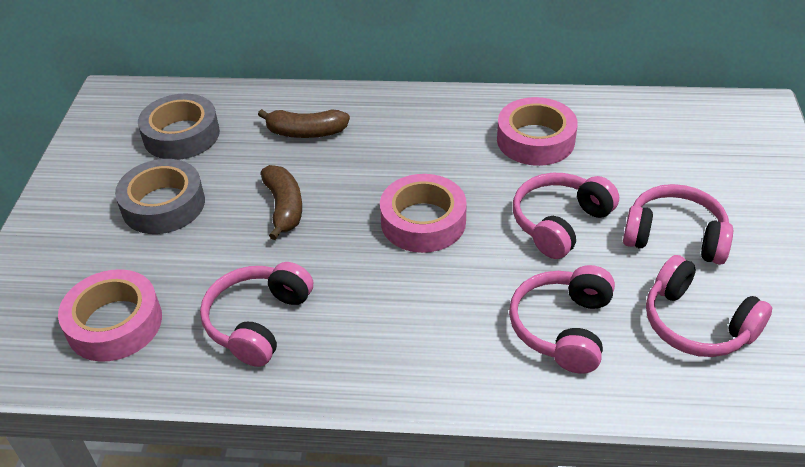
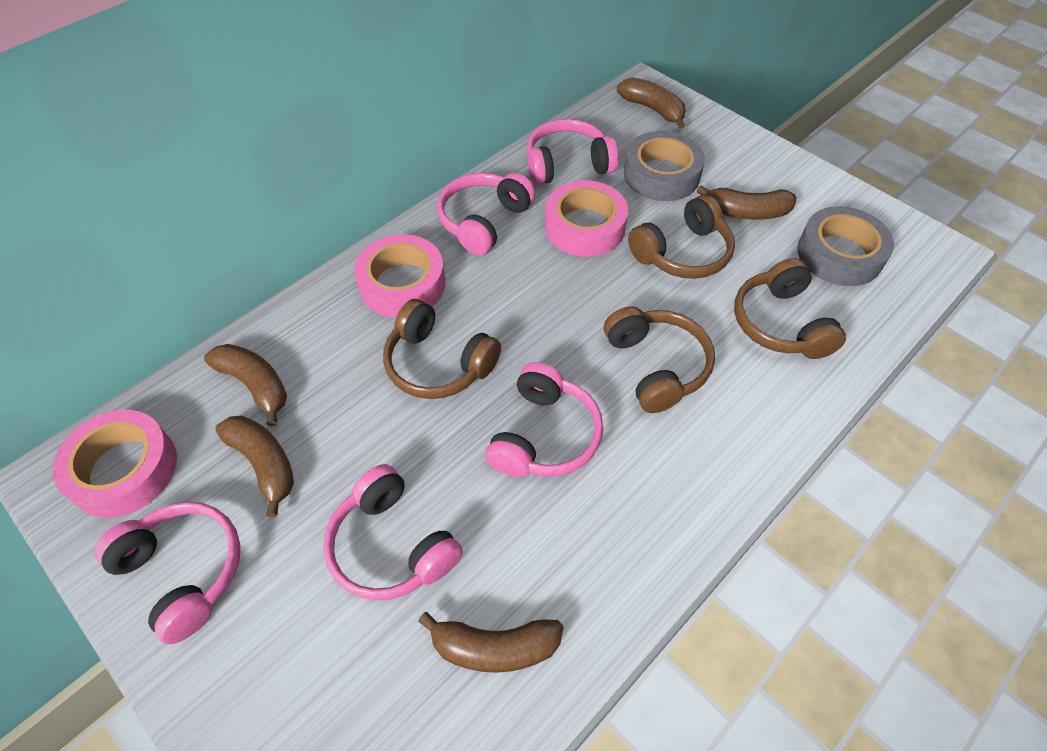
brown banana: [258,109,350,138] [261,165,302,240] = 2 -> [204,344,287,426] [215,415,294,517] [418,612,564,673] [617,77,686,128] [697,186,796,220] = 5
brown headphones: none = 0 -> [383,299,501,399] [604,306,715,413] [628,195,735,279] [734,258,846,359] = 4

